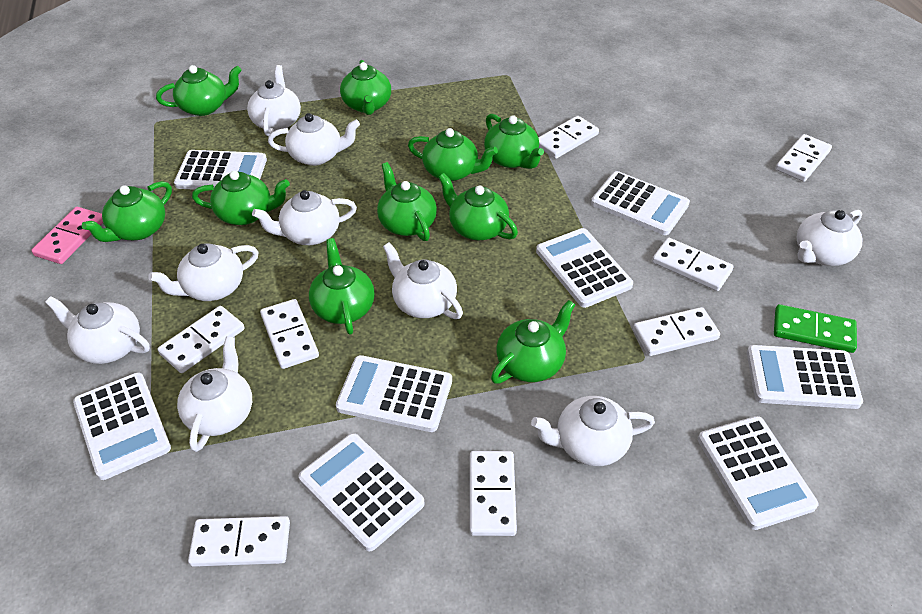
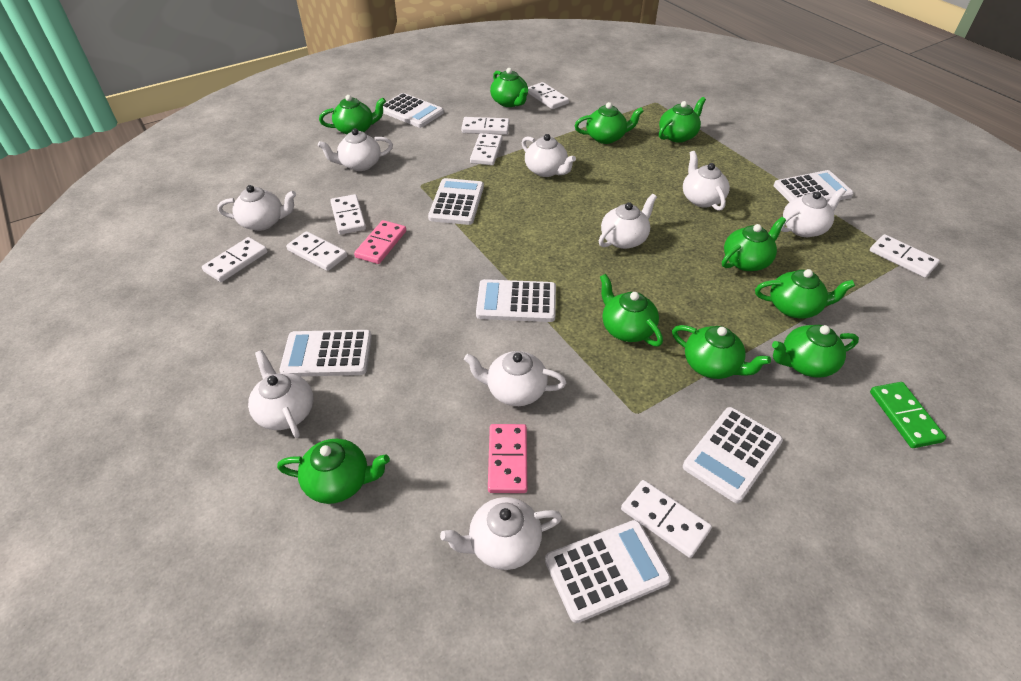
pink domino: [31,207,103,264] = 1 -> [354,220,406,264] [488,424,527,493] = 2
white calculator: [73,372,171,480] [174,150,267,190] [299,433,425,551] [336,355,452,432] [536,228,633,308] [591,171,690,235] [698,416,818,530] [747,345,863,409] = 8 -> [279,330,372,377] [383,93,444,128] [428,178,484,225] [476,279,556,322] [545,520,671,623] [683,407,783,503] [774,170,854,203] = 7

